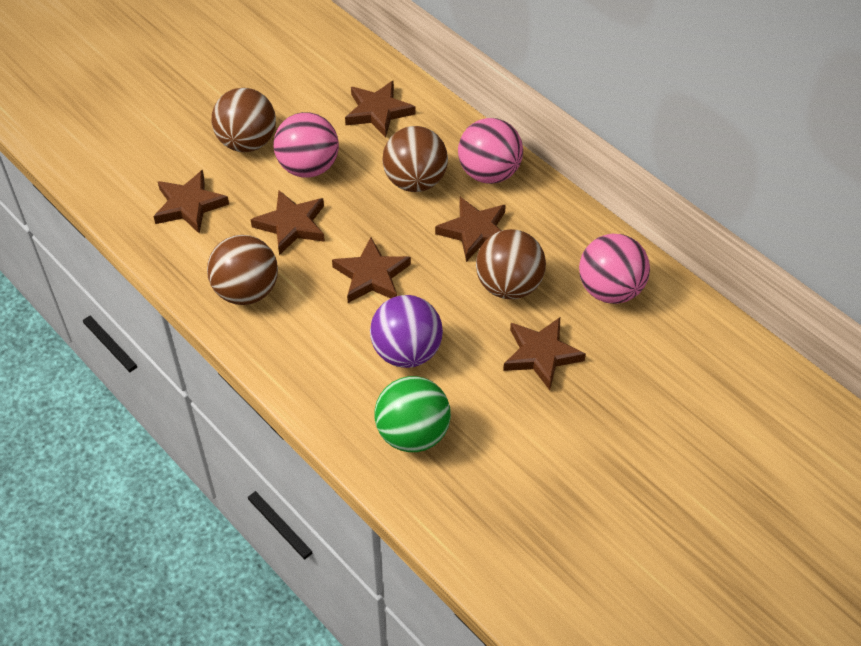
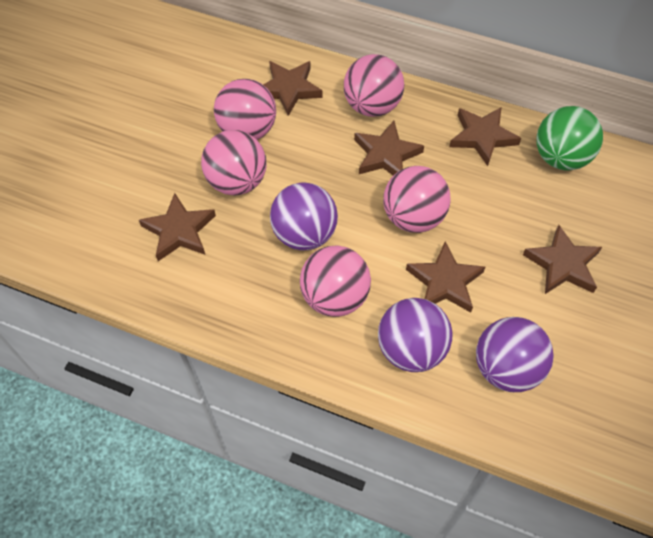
brown ball: [207,235,278,305] [212,88,276,152] [382,126,448,192] [476,229,546,299] = 4 -> none = 0
pink ball: [273,112,339,178] [458,118,523,184] [579,234,650,304] = 3 -> [201,130,267,195] [214,79,276,140] [300,245,371,317] [344,54,404,117] [383,166,451,233] = 5
purple ball: [370,295,443,368] = 1 -> [270,182,338,251] [378,298,453,372] [476,317,554,392] = 3

